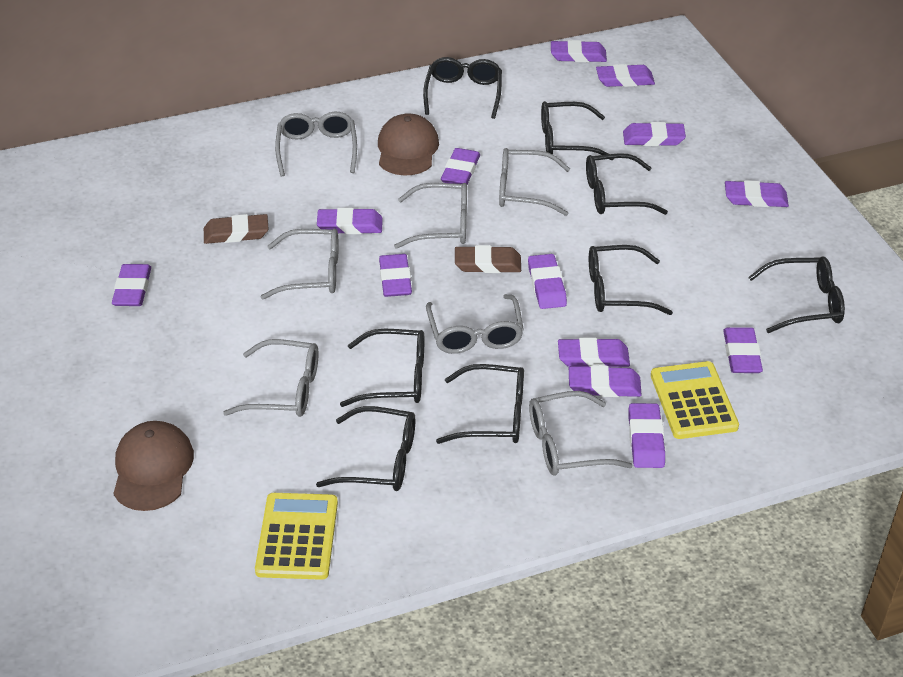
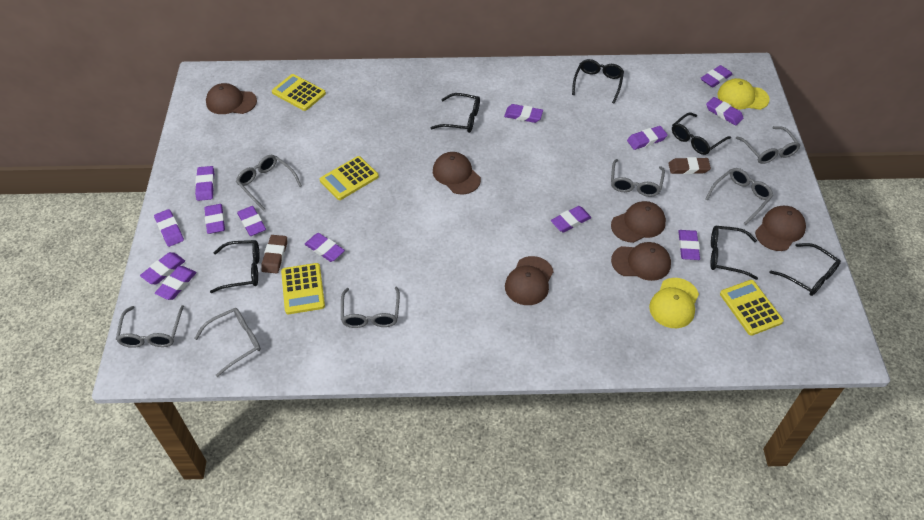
black glasses: [316,406,415,491] [340,329,424,407] [423,57,502,119] [436,364,524,444] [541,101,614,160] [586,153,668,215] [589,245,673,315] [748,257,845,333] = 8 -> [210,240,260,293] [431,93,480,133] [572,59,624,104] [672,112,731,155] [710,226,758,280] [769,243,841,296] = 6
brown cap: [113,421,194,511] [378,113,439,175] = 2 -> [206,83,257,114] [433,152,481,194] [505,256,554,305] [611,201,666,243] [611,242,671,281] [755,206,806,251] = 6
yellow calculator: [255,493,338,580] [651,361,739,439] = 2 -> [272,74,326,111] [281,263,325,314] [320,156,379,200] [720,280,784,336] = 4
yellow cap: none = 0 -> [649,278,699,328] [717,78,770,110] = 2

